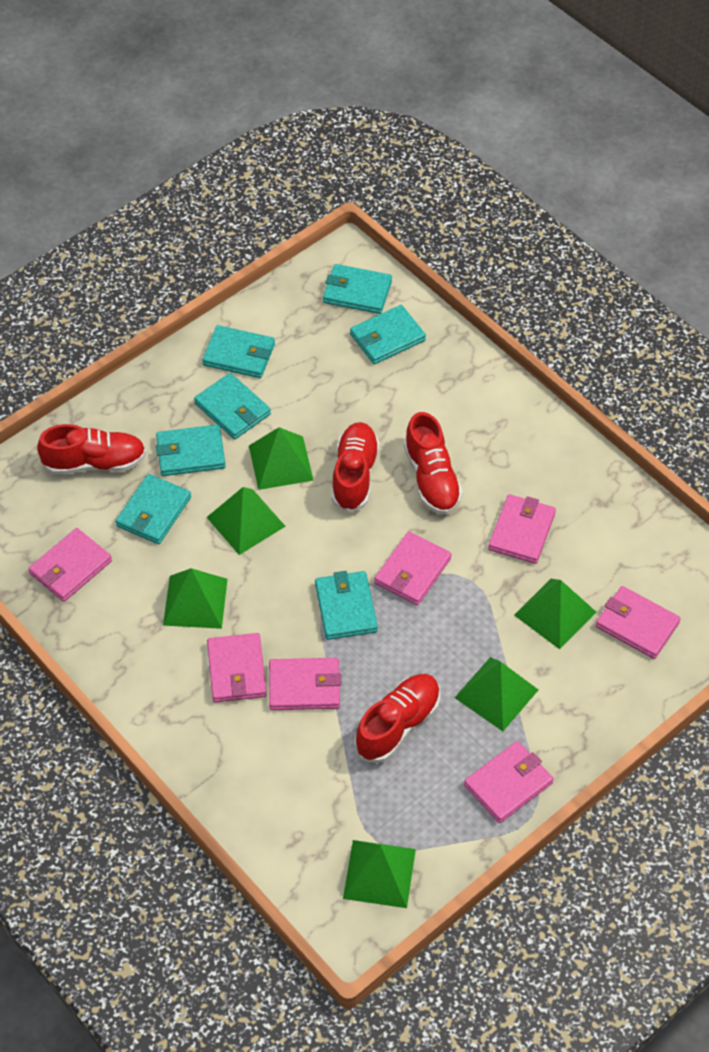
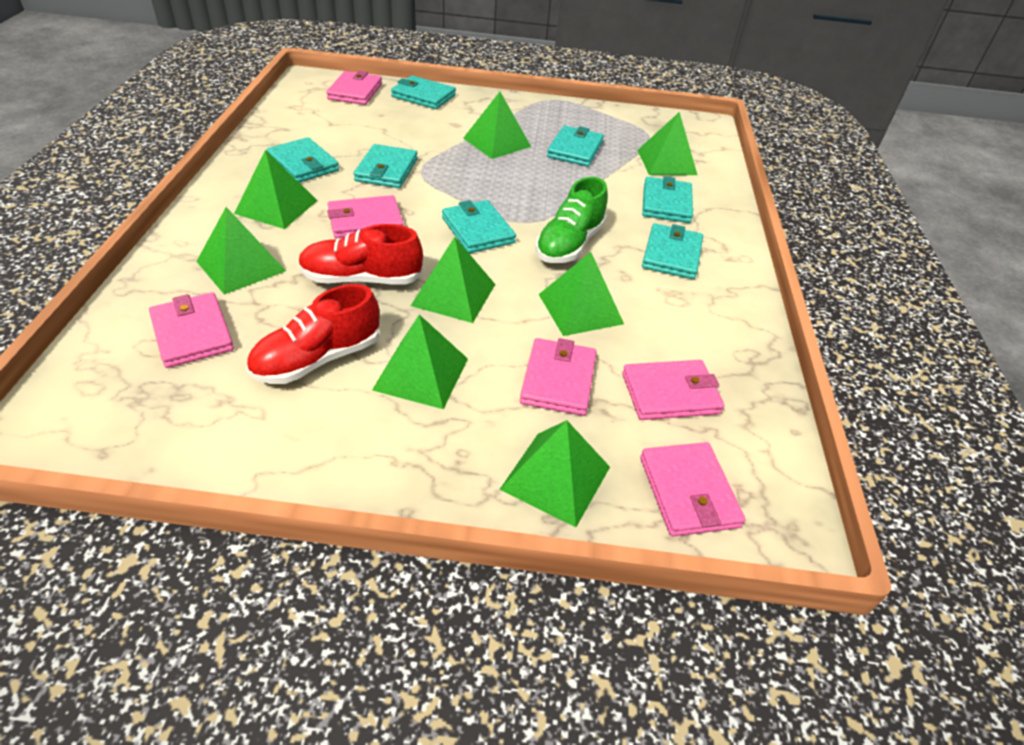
green pyramid: [163,568,228,629] [207,487,286,555] [249,427,314,490] [343,840,416,908] [454,657,538,731] [514,579,596,649] = 6 -> [196,207,286,295] [234,150,318,229] [372,315,468,409] [411,237,495,323] [463,92,531,159] [499,420,610,527] [539,252,624,336] [637,112,697,175] = 8
green shoe: none = 0 -> [535,177,608,263] = 1
pink wallet: [28,528,112,602] [207,633,267,703] [269,658,341,710] [374,531,452,605] [464,741,554,823] [488,494,556,564] [596,586,681,659] = 7 -> [149,292,234,368] [326,71,382,105] [327,195,404,239] [520,338,597,416] [622,360,724,420] [640,442,745,536] = 6
red shoe: [37,424,146,475] [332,422,380,513] [355,674,440,763] [404,412,463,515] = 4 -> [246,284,380,384] [298,224,423,285] = 2

